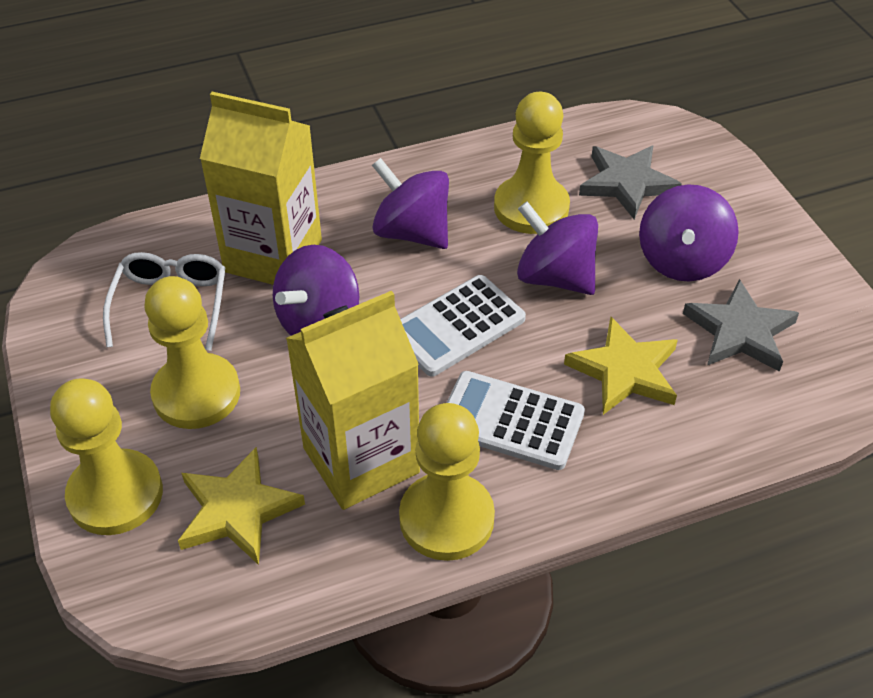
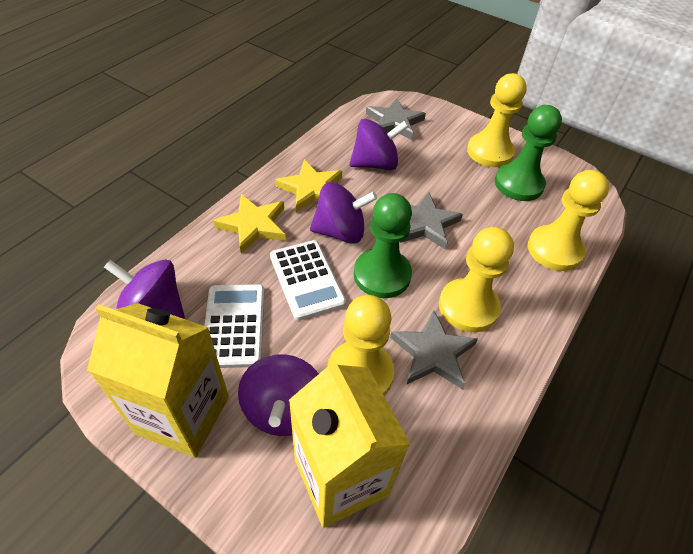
green pawn: none = 0 -> [354,193,412,298] [495,105,562,201] = 2
grey star: [579,145,682,219] [683,279,799,372] = 2 -> [366,98,426,140] [390,309,478,389] [400,192,463,250] = 3
white glasses: [103,252,225,351] = 1 -> none = 0

